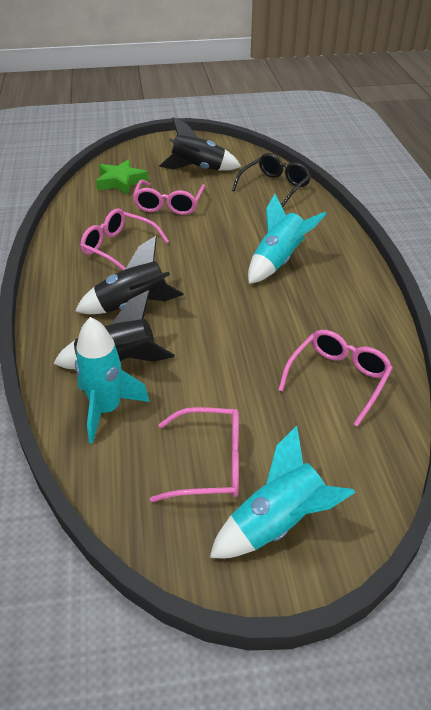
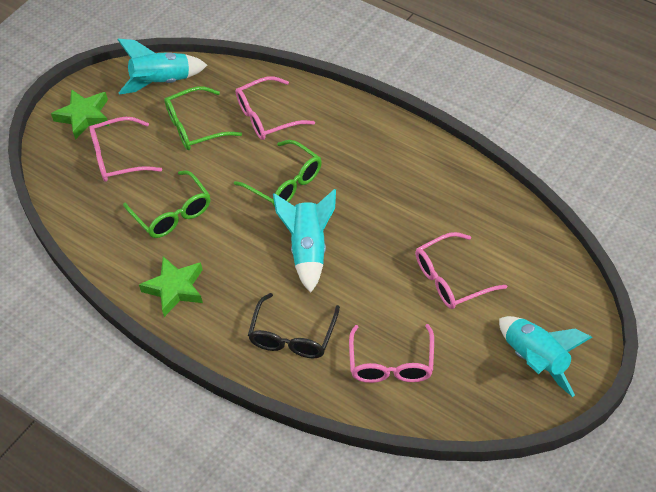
black rocket: [53,290,175,369] [75,236,184,314] [159,117,241,171] = 3 -> none = 0
green glasses: none = 0 -> [123,171,210,238] [164,86,242,150] [234,140,322,207] = 3
green star: [96,159,148,195] = 1 -> [51,89,109,140] [139,256,203,317] = 2

